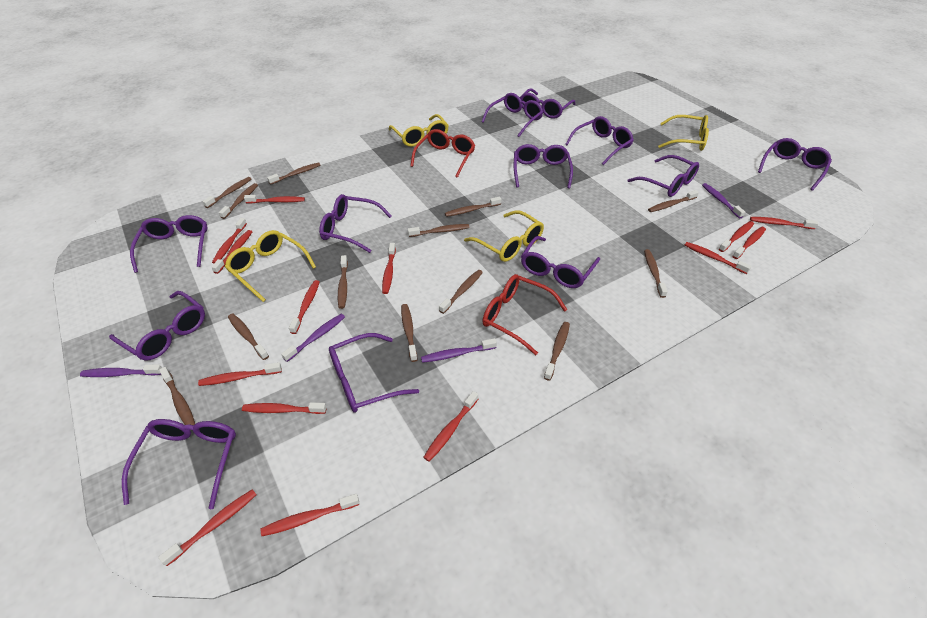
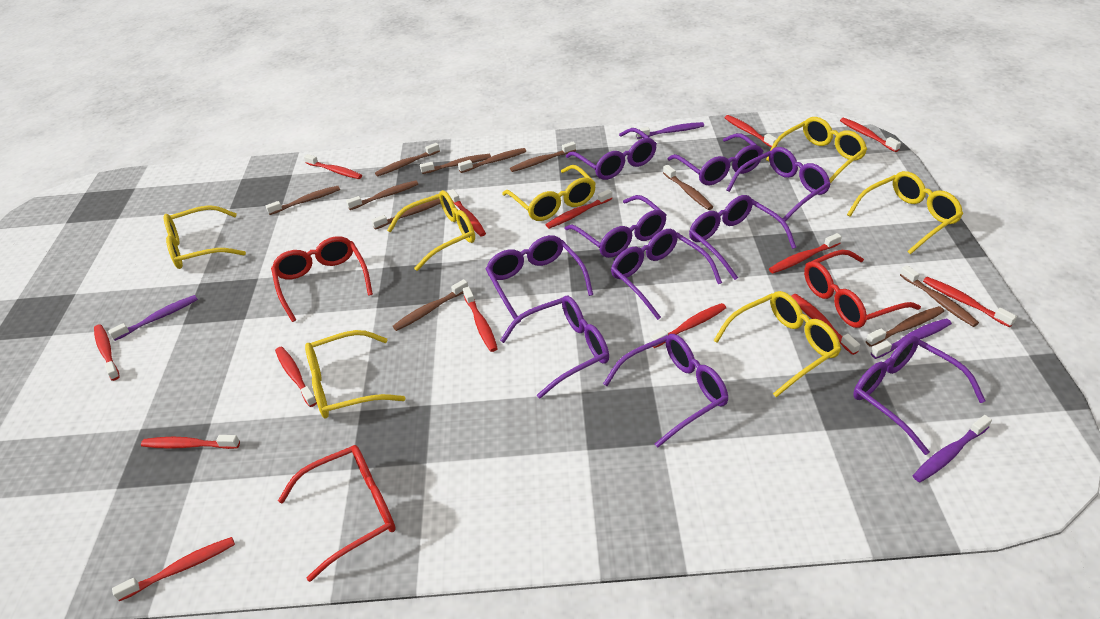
brown toothbrush: [159,367,195,425] [202,177,252,208] [219,183,258,219] [228,313,269,360] [267,162,321,185] [338,255,348,309] [401,304,417,362] [408,224,469,237] [439,270,483,314] [445,197,502,217] [544,322,570,381] [644,249,668,298] [648,190,699,212] = 13 -> [266,186,340,215] [346,181,418,210] [371,198,441,230] [375,143,440,177] [393,279,468,331] [420,154,491,174] [458,148,526,173] [510,142,576,172] [663,165,713,210] [866,306,944,347] [900,265,979,327] = 11
purple glasses: [109,291,205,361] [122,419,236,509] [130,215,208,273] [319,194,392,253] [329,333,419,413] [482,93,543,137] [514,144,573,188] [520,88,576,119] [521,236,600,288] [565,116,634,165] [628,155,699,197] [758,138,832,191] = 12 -> [486,235,593,324] [500,296,609,399] [565,195,666,258] [566,128,657,180] [603,334,728,448] [611,229,722,320] [667,133,763,185] [689,195,796,280] [727,147,831,221] [853,336,985,455] = 10
red glasses: [410,129,475,178] [482,274,567,355] = 2 -> [271,236,373,322] [278,445,396,582] [804,250,921,328] = 3
yellow glasses: [225,230,316,302] [388,114,449,147] [464,210,544,262] [658,115,709,151] = 4 -> [163,205,246,269] [305,330,405,418] [387,190,475,271] [502,165,596,221] [713,291,841,397] [766,117,867,183] [847,171,963,254] = 7

